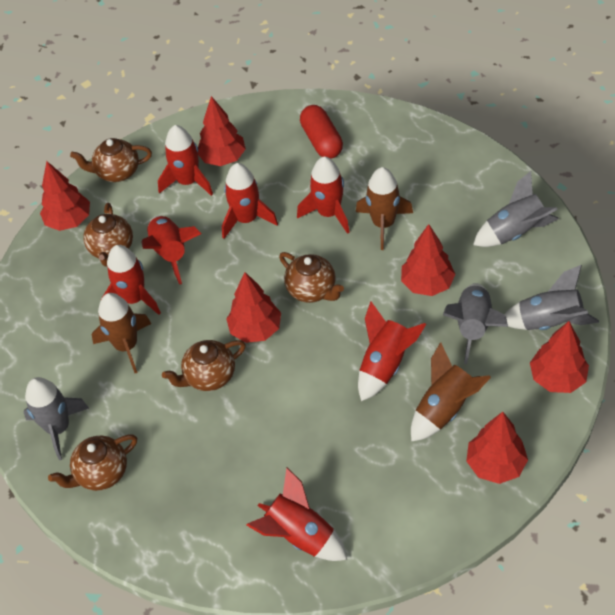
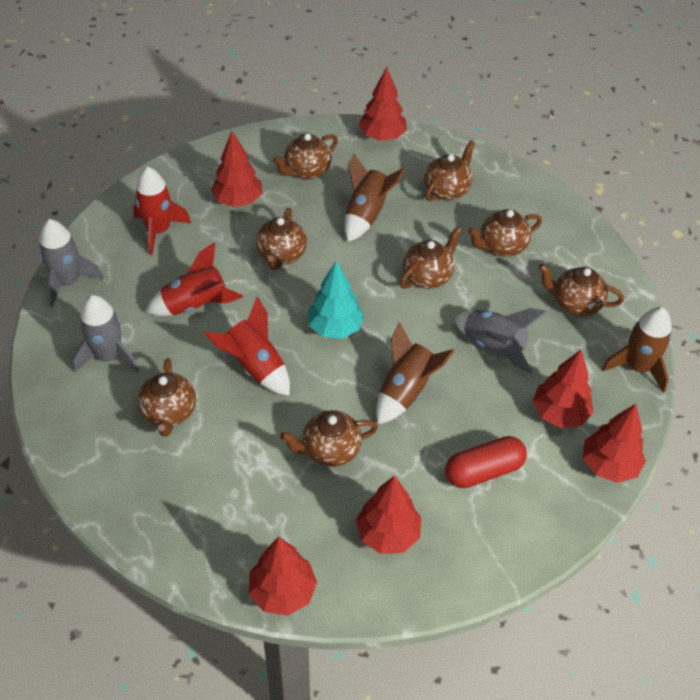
brown teapot: [48,435,137,491] [70,138,152,182] [83,203,133,267] [162,340,246,391] [279,252,344,303] = 5 -> [138,358,196,437] [256,208,307,270] [273,133,338,179] [280,410,378,467] [400,226,462,289] [424,141,475,201] [468,209,542,257] [539,264,624,316] = 8
grey rocket: [23,377,89,460] [443,283,508,364] [473,171,559,247] [505,265,599,330] = 4 -> [39,219,104,308] [72,295,139,373] [455,308,547,374] = 3
red rocket: [101,245,161,315] [142,216,202,285] [158,125,213,196] [222,163,278,239] [246,468,347,561] [297,156,350,234] [358,301,426,401] = 7 -> [133,167,191,255] [146,242,243,316] [204,297,290,396] = 3
turquoise tree: none = 0 -> [308,261,364,339] = 1

